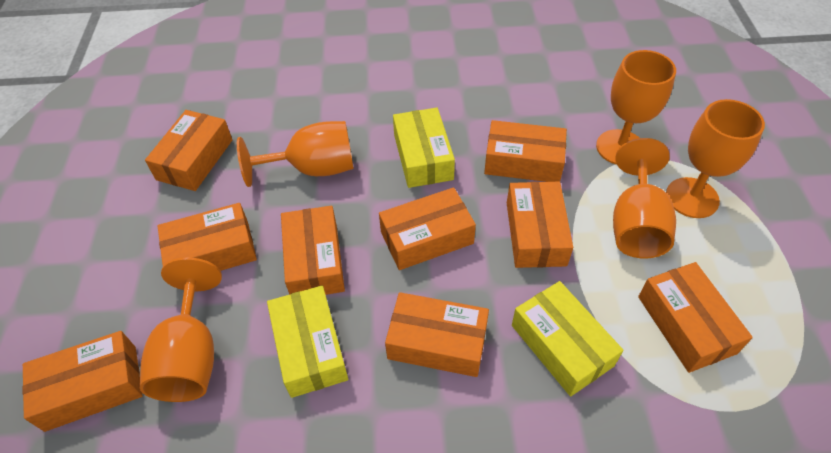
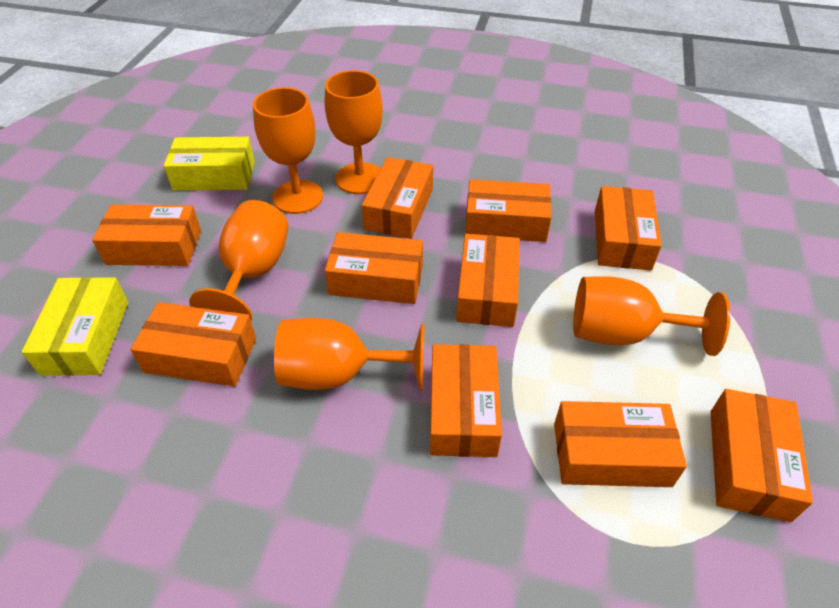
orange box: [22,331,143,432] [145,110,232,191] [158,203,257,271] [281,206,345,295] [379,188,476,270] [385,292,489,377] [484,120,567,182] [507,182,573,268] [638,262,753,373] = 9 -> [92,205,201,266] [130,302,256,387] [325,232,423,304] [362,157,433,239] [430,344,502,457] [456,234,520,327] [465,179,552,242] [554,401,687,487] [595,186,662,270] [711,389,813,522] = 10
yellow box: [267,286,348,398] [393,108,455,188] [512,281,623,396] = 3 -> [22,277,128,376] [164,137,255,191] = 2

